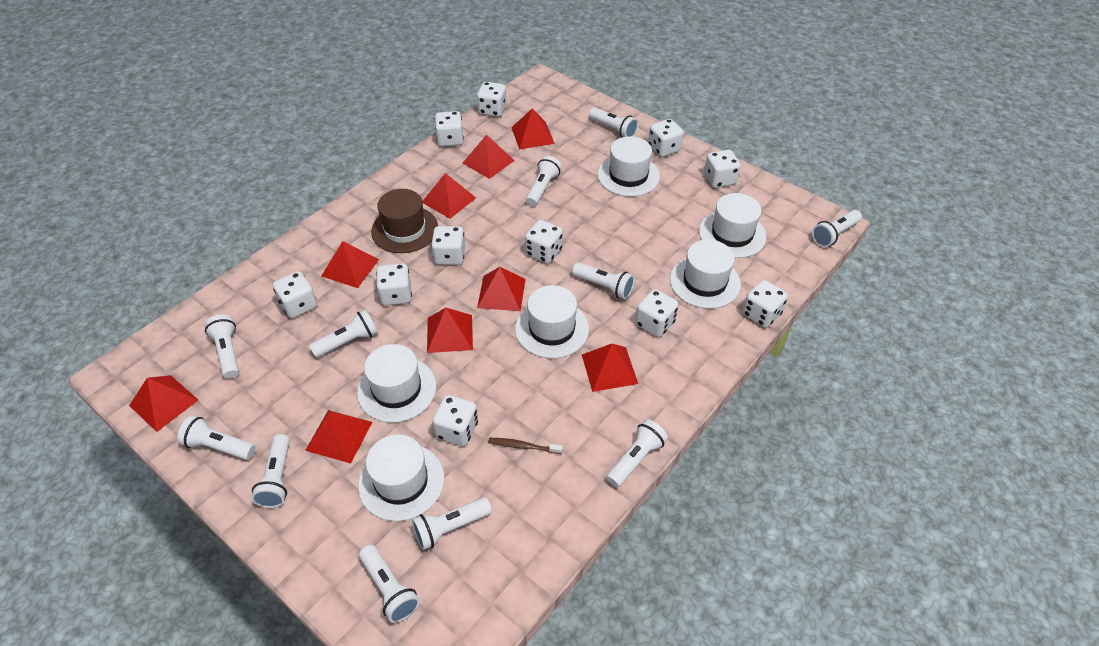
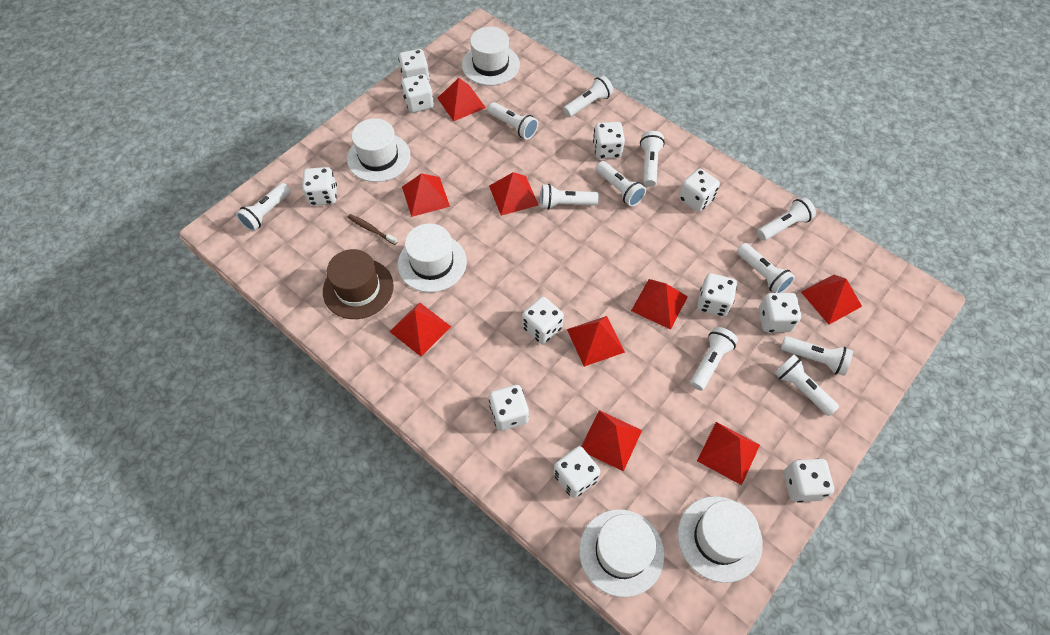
white hat: [357,344,436,423] [358,434,444,521] [515,285,589,358] [597,136,660,197] [670,240,741,309] [699,193,766,258] = 6 -> [347,118,411,182] [398,223,467,292] [462,27,520,86] [579,509,664,597] [678,496,763,583] = 5

